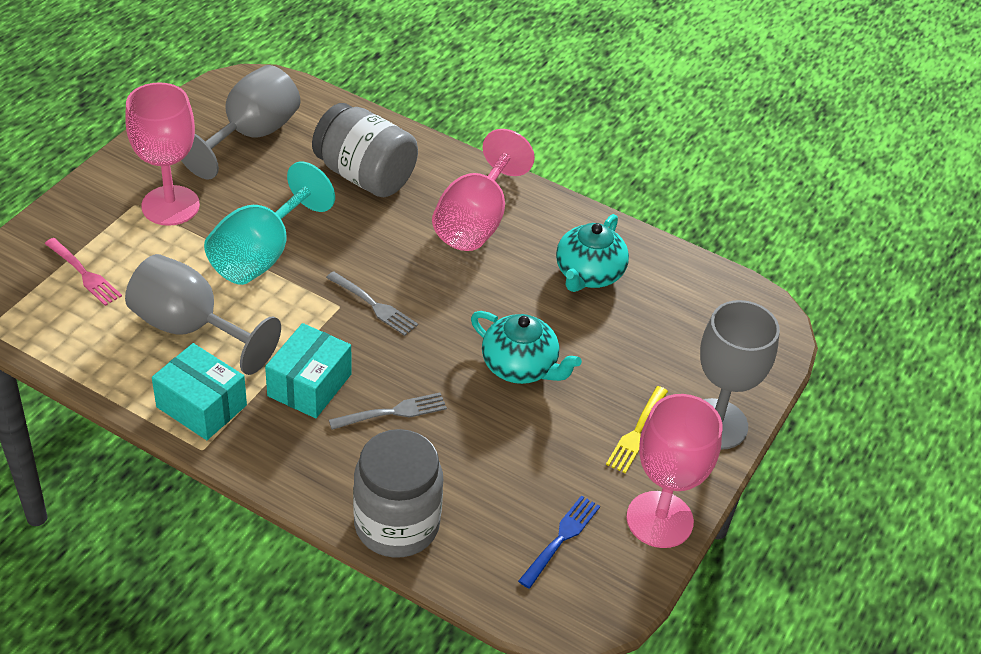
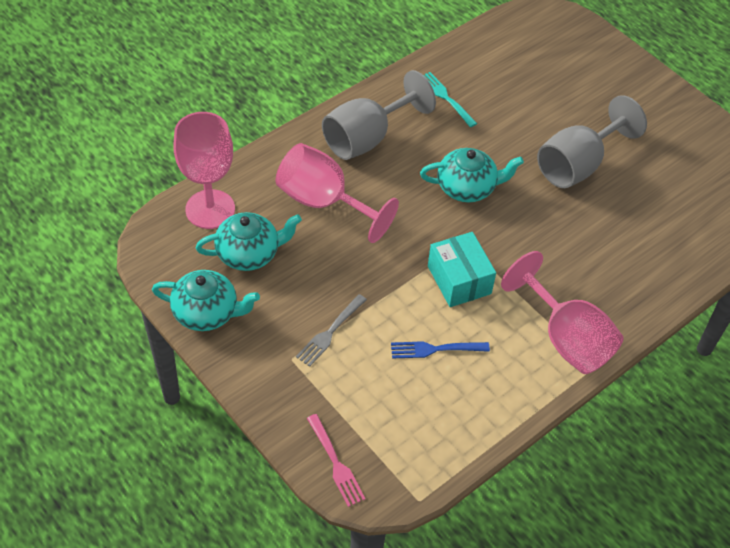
grey fork: [326,271,418,336] [329,393,447,430] = 2 -> [296,294,367,367] = 1
grey goblet: [125,254,281,375] [181,65,300,180] [700,300,780,450] = 3 -> [322,70,436,160] [537,95,647,188] = 2
grey jar: [312,103,418,197] [353,429,443,558] = 2 -> none = 0
turquoise box: [152,343,247,440] [265,323,351,418] = 2 -> [428,232,496,307] = 1
turquoise fork: none = 0 -> [425,72,477,127] = 1
turquoise goblet: [204,162,335,285] = 1 -> none = 0
turquoise teapot: [471,311,582,384] [556,214,629,292] = 2 -> [152,270,260,331] [196,212,302,271] [420,148,524,202] = 3
yellow fork: [606,386,668,474] = 1 -> none = 0

